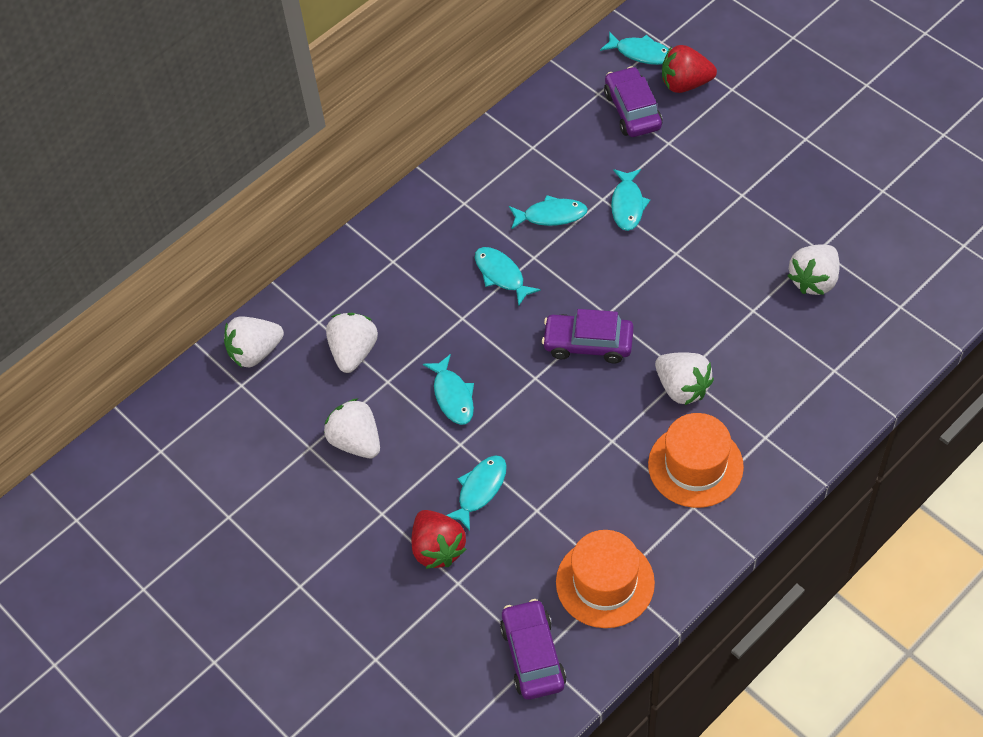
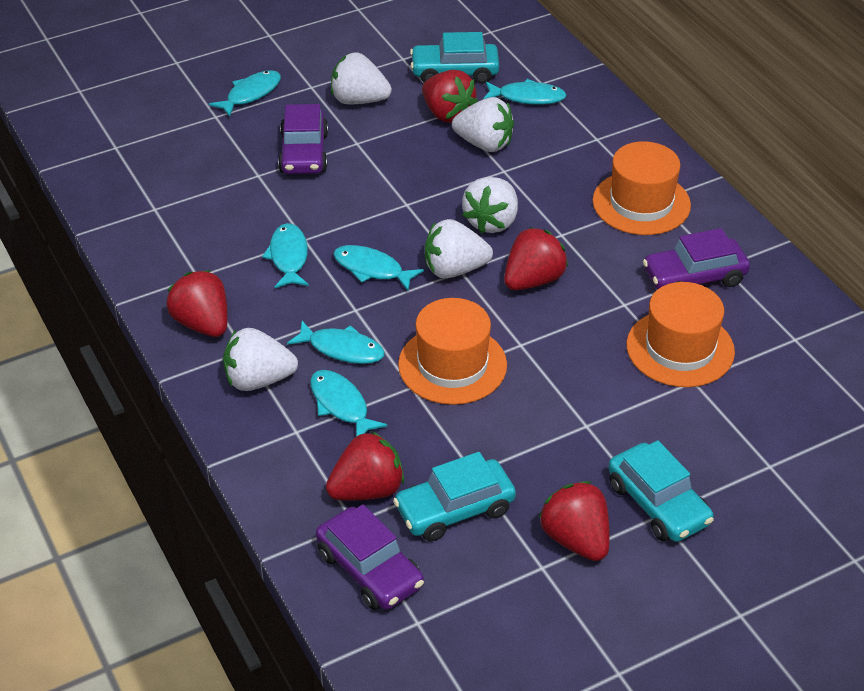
orange hat: [556,530,655,628] [648,413,744,508] = 2 -> [398,298,507,405] [593,141,691,235] [626,282,735,387] = 3
red strawberry: [412,510,467,569] [662,45,717,93] = 2 -> [167,270,228,337] [326,431,404,500] [422,70,478,123] [504,227,568,290] [539,481,610,561] = 5
turquoise car: none = 0 -> [393,452,516,541] [410,32,499,84] [608,440,714,542] = 3

